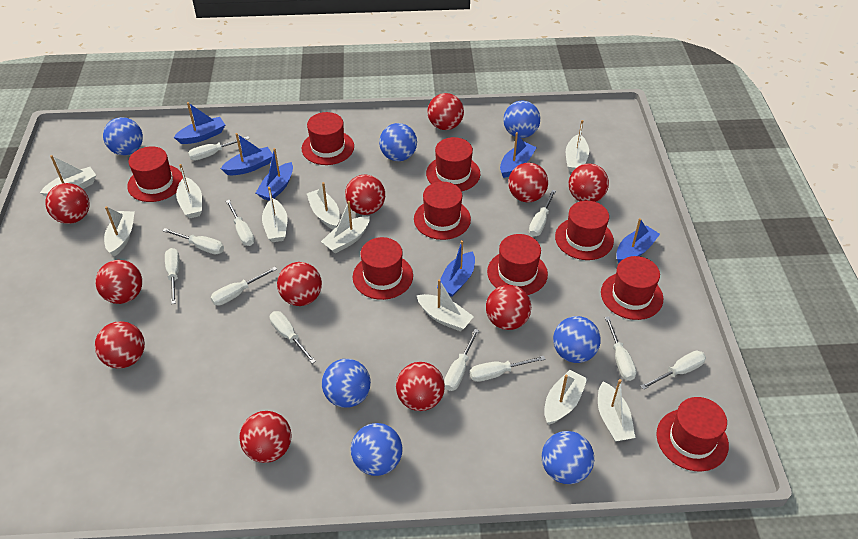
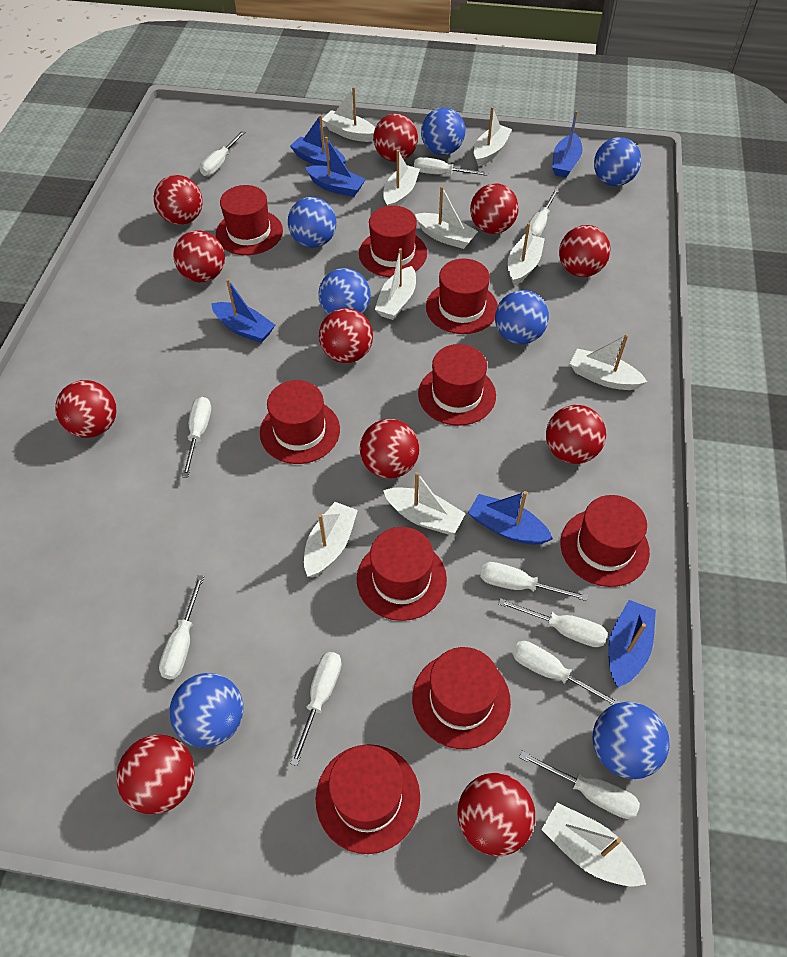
white screwdriver: [162,228,224,254] [165,248,180,304] [188,136,250,161] [210,267,277,306] [226,200,255,246] [270,311,316,364] [444,329,479,391] [470,356,546,382] [529,190,556,237] [605,317,636,381] [640,351,706,390] = 11 -> [159,575,204,679] [182,397,211,478] [200,131,245,176] [290,652,342,766] [414,157,488,176] [480,562,588,601] [498,598,608,647] [512,641,621,705] [519,751,640,819] [529,189,559,237] = 10

